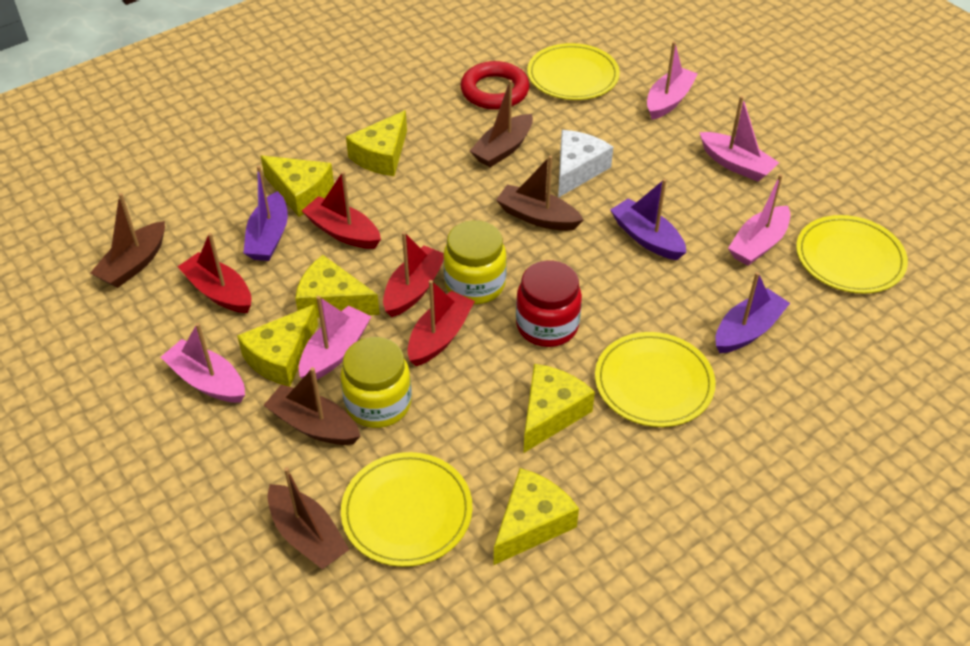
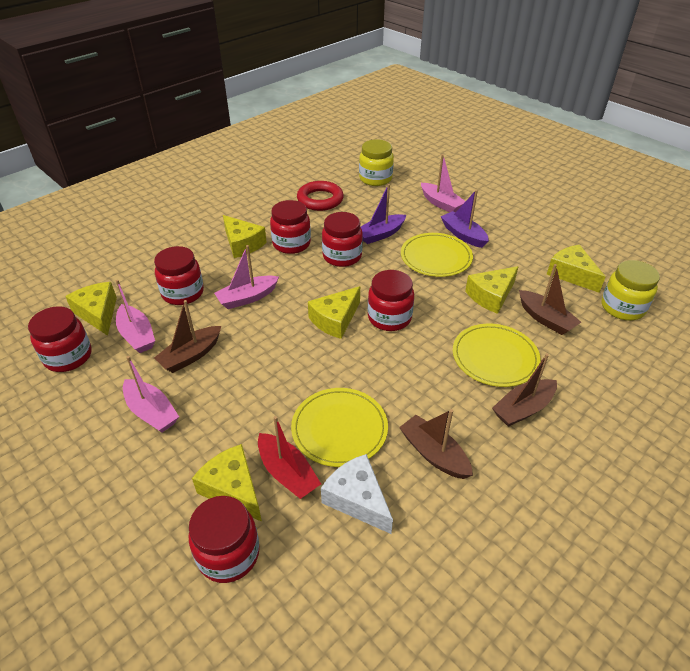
brown boat: [90,193,165,288] [264,367,361,445] [267,467,350,569] [470,80,533,167] [496,156,583,231] = 5 -> [154,300,221,373] [399,409,473,479] [492,353,557,427] [519,264,581,335] = 4
pink boat: [161,323,245,403] [299,296,372,379] [647,41,698,120] [700,96,779,182] [728,174,790,266] = 5 -> [116,280,155,353] [123,356,179,433] [214,245,279,309] [421,154,466,212] = 4
purple boat: [243,165,288,261] [610,179,686,260] [715,272,790,353] = 3 -> [361,184,406,244] [441,190,489,248] = 2
red boat: [178,233,251,313] [302,171,381,249] [383,232,444,317] [407,280,475,366] = 4 -> [258,416,321,499] = 1
red jar: [516,261,582,347] = 1 -> [28,306,92,372] [154,246,204,305] [189,496,260,583] [270,200,311,254] [322,212,363,267] [368,270,414,331] = 6
yellow plate: [341,452,472,567] [527,43,620,100] [595,332,716,427] [796,215,908,294] = 4 -> [291,388,388,467] [401,233,473,277] [453,324,541,387] = 3

